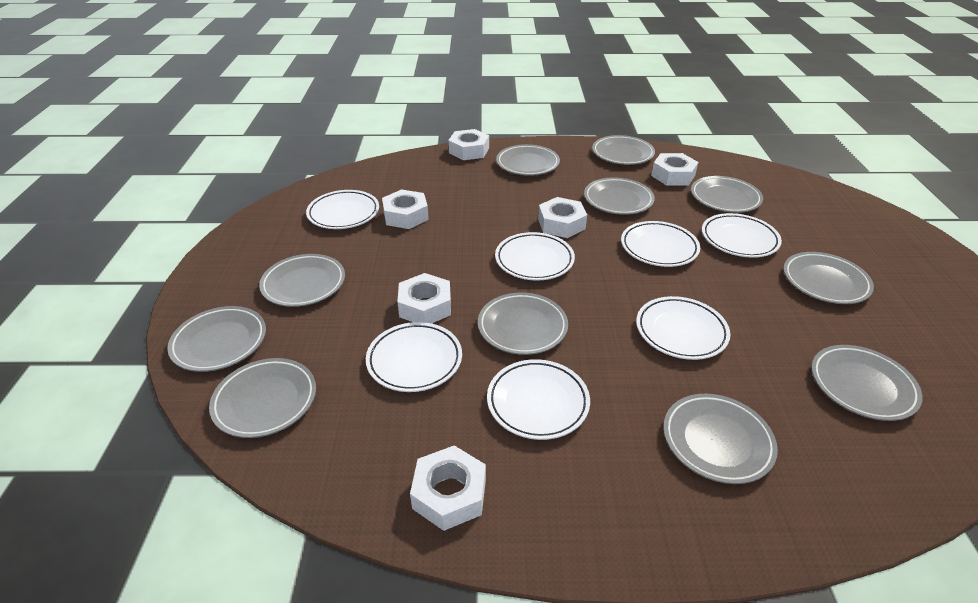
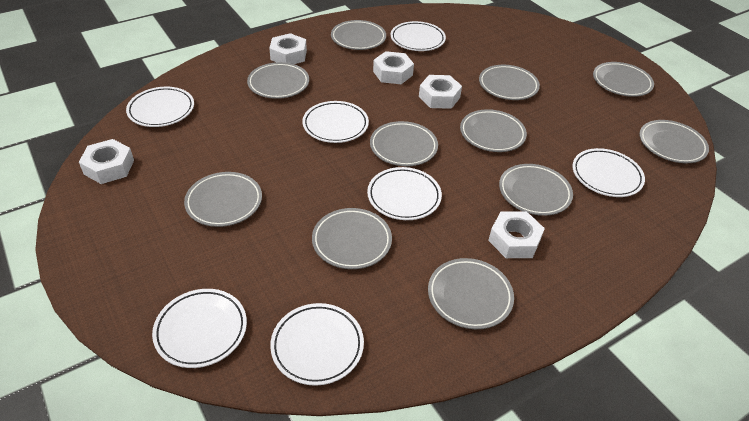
white nut: [382,189,429,229] [397,273,451,323] [410,445,486,531] [448,129,489,160] [538,197,587,238] [651,153,698,185] = 6 -> [79,139,134,184] [269,33,307,64] [373,51,414,84] [419,75,462,109] [488,211,545,258] = 5

